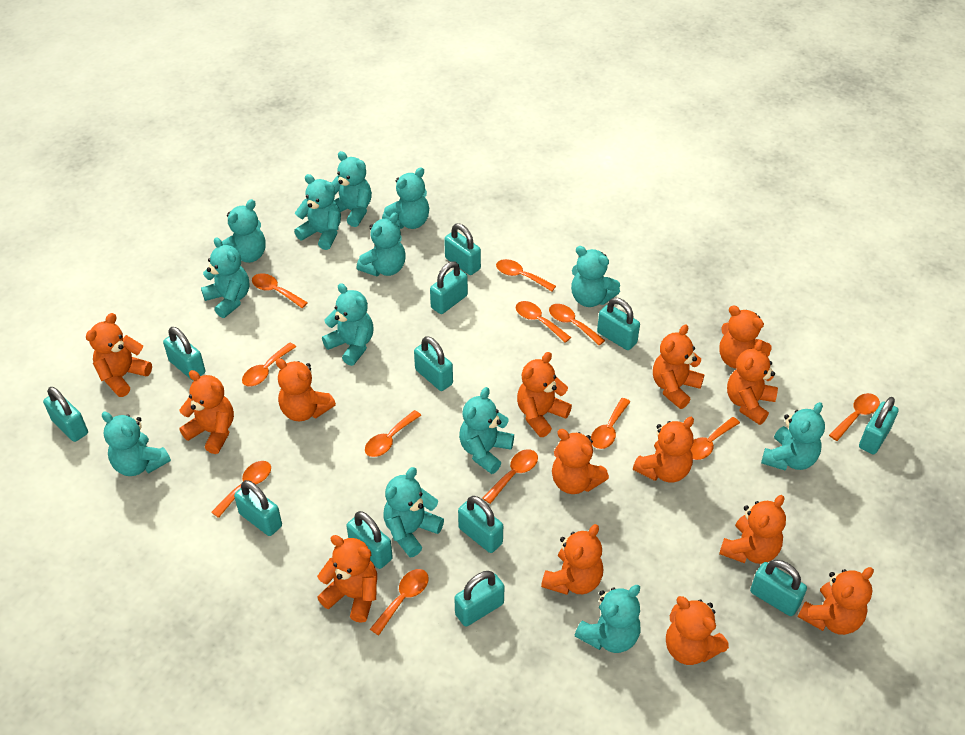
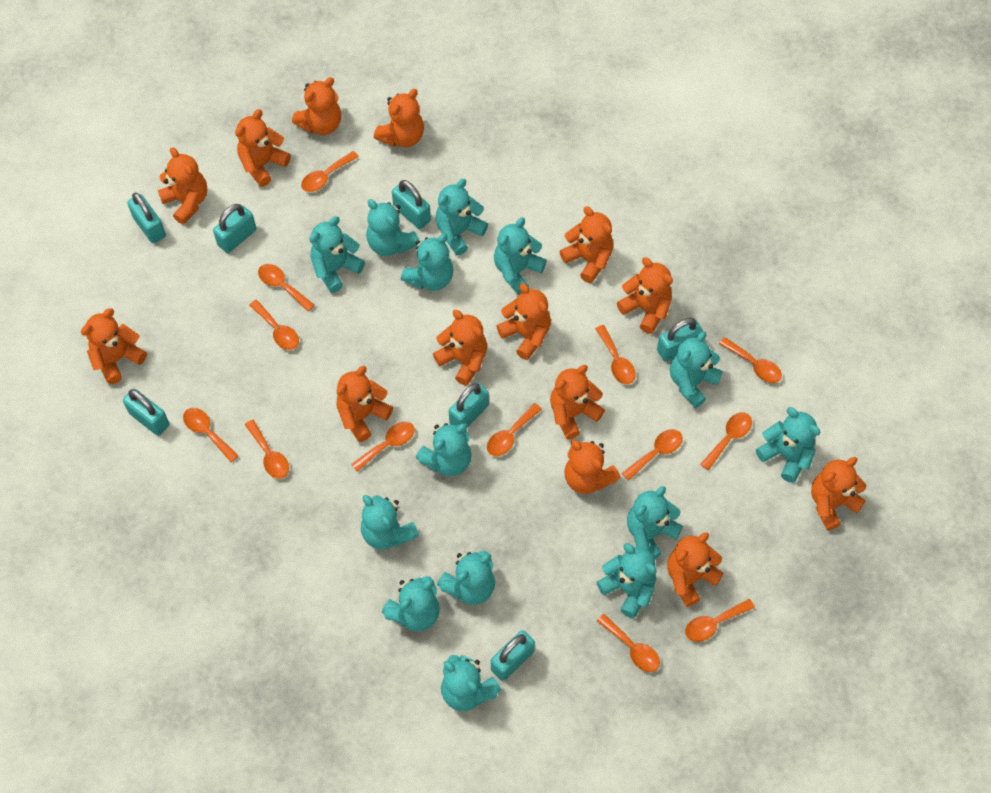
orange spoon: [211,461,271,518] [242,342,296,386] [252,273,308,308] [365,410,422,457] [370,569,429,635] [483,449,538,504] [496,259,556,291] [516,301,571,343] [549,304,605,346] [591,398,630,449] [690,417,740,460] [829,393,880,441] = 12 -> [183,408,239,462] [245,420,289,479] [249,300,299,350] [258,264,315,312] [301,151,359,192] [351,422,414,472] [487,403,542,456] [595,325,636,384] [597,614,660,672] [622,429,683,481] [685,599,755,642] [700,412,752,471] [719,337,782,383] = 13
turquoise padlock: [43,387,88,442] [163,327,205,380] [234,480,282,536] [346,511,393,569] [414,336,453,391] [430,261,468,314] [444,223,481,275] [454,571,505,627] [458,496,503,553] [597,298,640,350] [750,560,807,616] [859,397,898,454] = 12 -> [123,389,169,436] [127,192,166,243] [213,204,256,253] [392,180,431,229] [449,382,489,427] [491,630,535,681] [657,318,703,362] = 7
turquoise teddy bear: [102,412,171,476] [201,237,249,318] [222,199,266,263] [294,174,341,250] [322,283,373,366] [332,151,372,227] [357,212,406,276] [382,167,429,229] [384,467,444,557] [459,387,514,474] [571,246,620,307] [574,585,640,653] [761,402,825,471] = 13 -> [309,216,365,293] [361,495,419,550] [366,199,419,256] [382,576,440,631] [401,234,453,291] [416,423,472,476] [435,179,488,256] [437,551,495,605] [441,655,501,711] [494,217,547,295] [596,543,656,618] [627,486,683,560] [670,331,723,408] [756,407,820,483] = 14

